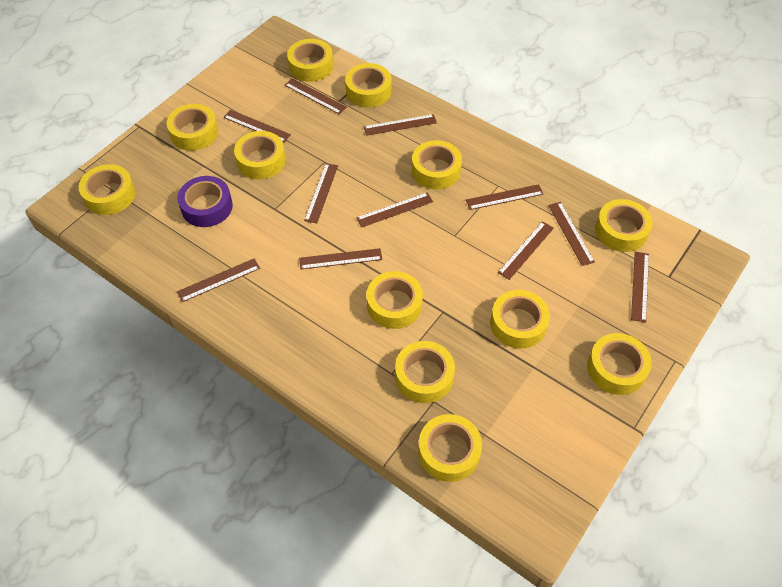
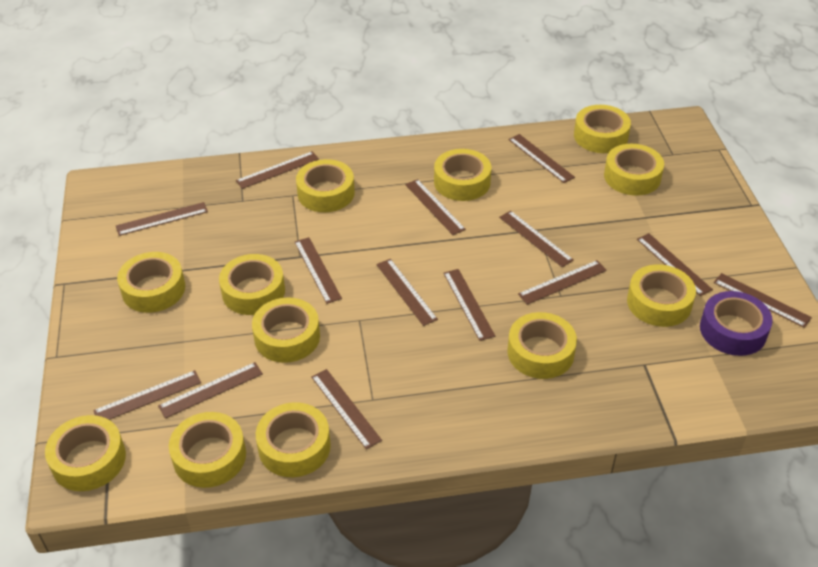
brown ruler: [177,258,260,302] [223,110,291,143] [285,79,347,114] [299,248,382,269] [304,163,338,223] [356,193,433,227] [364,114,437,136] [466,184,543,210] [498,221,554,280] [548,202,595,266] [631,252,649,322] = 11 -> [93,370,201,420] [116,202,208,236] [158,362,263,419] [236,151,319,189] [295,237,342,304] [311,369,382,449] [376,259,438,326] [405,179,466,235] [443,269,495,341] [499,211,574,267] [508,134,575,183] [518,260,607,305] [637,233,713,296] [714,273,812,328] = 14

